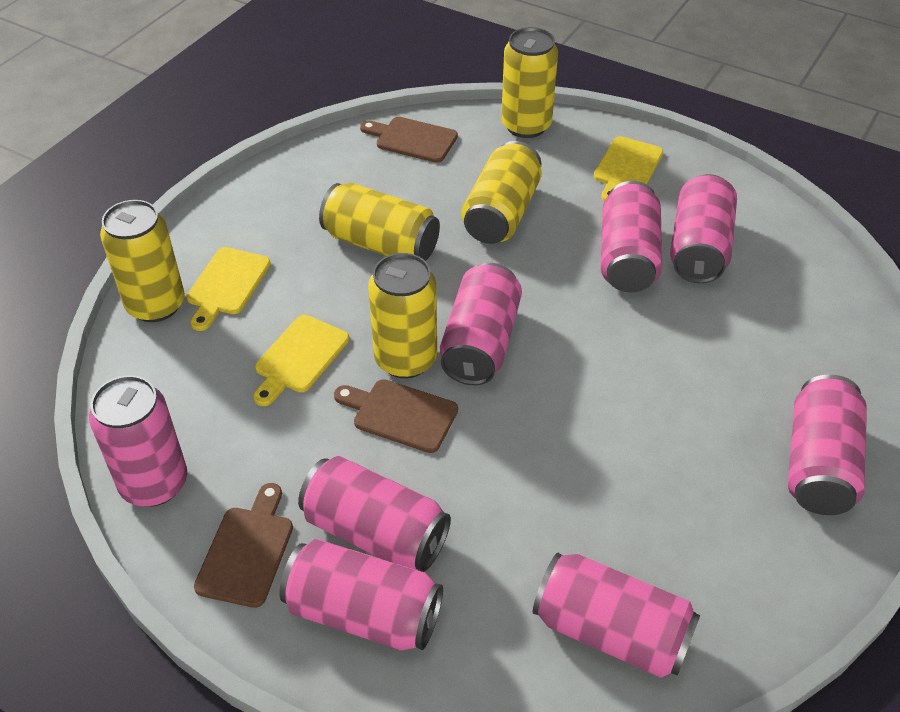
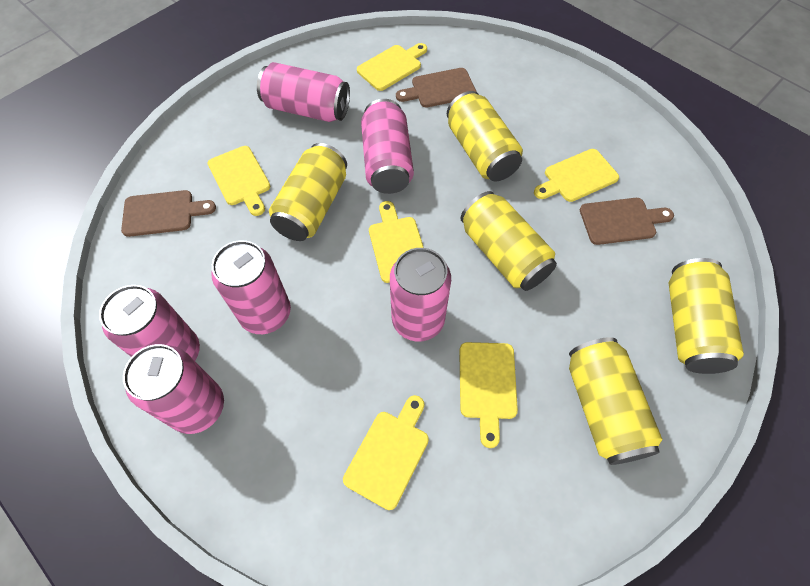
pink can: [89,375,187,507] [280,539,443,651] [298,456,451,572] [440,263,522,385] [533,553,700,678] [601,181,662,292] [670,174,737,283] [788,374,867,515] = 8 -> [99,285,200,361] [123,344,224,434] [211,240,291,334] [257,62,350,122] [361,99,414,194] [390,248,451,341] = 6
yellow cutting board: [187,247,271,331] [253,315,349,406] [593,136,663,201] = 3 -> [208,146,271,216] [343,395,429,510] [357,43,427,91] [369,201,424,283] [459,342,518,448] [534,149,619,202] = 6

